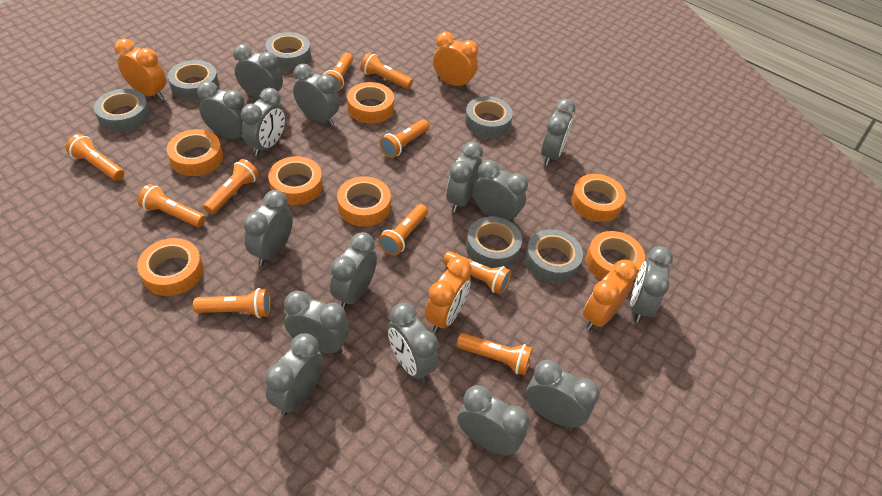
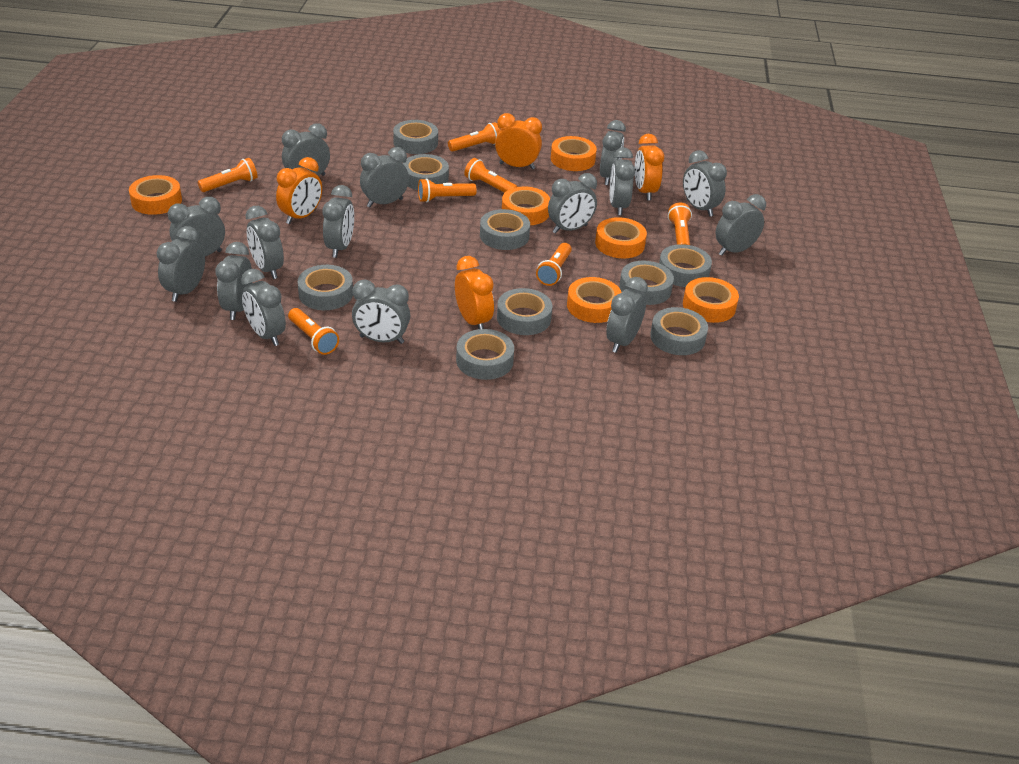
grey tape: [94,89,150,132] [168,60,219,101] [265,32,311,70] [465,96,513,138] [466,216,522,268] [525,229,583,283] = 6 -> [298,265,353,310] [393,120,438,154] [402,154,449,190] [456,329,514,380] [480,209,530,250] [497,288,552,335] [619,261,674,305] [650,307,708,355] [659,244,712,287] = 9
orange flashlight: [66,134,124,181] [138,184,206,227] [193,288,271,318] [203,159,259,214] [324,53,353,92] [360,53,413,89] [378,204,428,256] [380,119,429,158] [443,251,511,295] [457,333,533,376] = 10 -> [198,158,258,192] [288,308,339,355] [418,178,477,202] [448,122,500,152] [464,158,517,193] [536,243,572,286] [668,203,692,245] = 7
orange tape: [137,238,203,296] [167,129,223,176] [268,156,323,205] [337,176,391,227] [347,82,394,123] [571,174,626,222] [586,231,645,280] = 7 -> [129,175,182,215] [502,186,550,225] [551,136,597,171] [567,277,621,323] [595,217,647,259] [683,277,739,323] = 6

